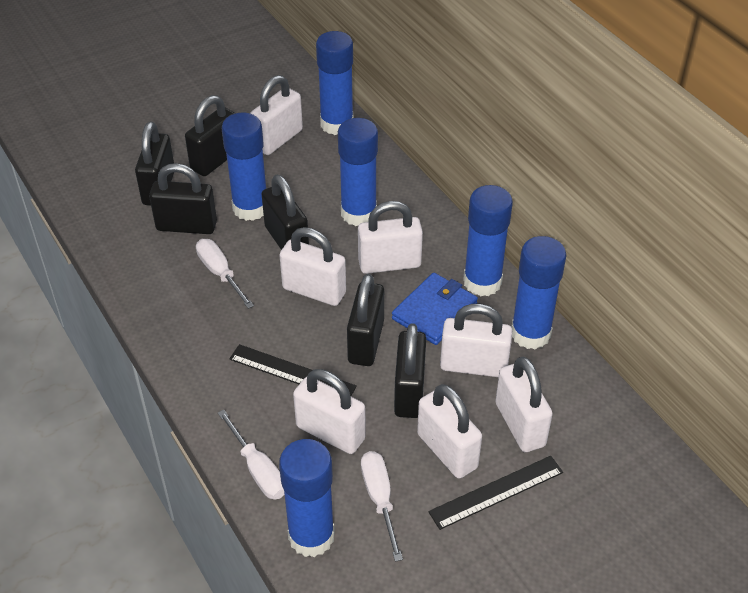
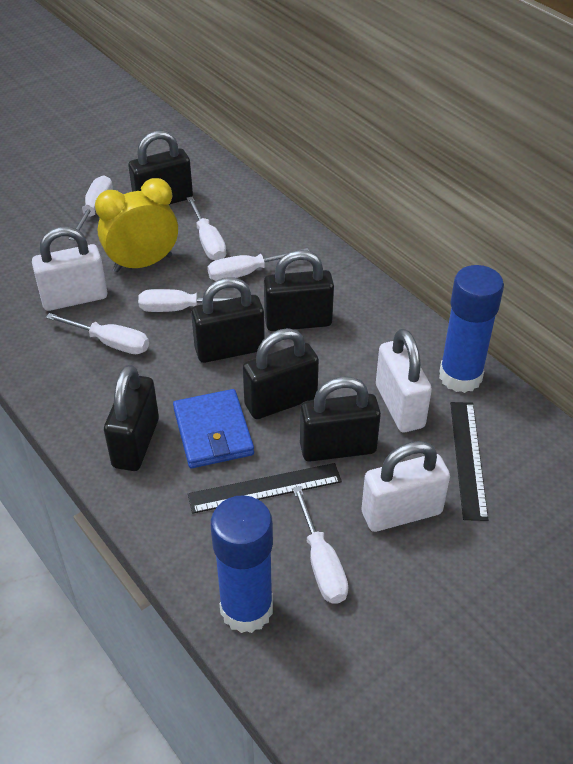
blue glue stick: [222,113,266,221] [279,439,335,557] [316,31,354,135] [338,118,378,226] [463,185,513,296] [511,236,566,349] = 6 -> [210,495,273,633] [439,265,504,393] = 2
white padlock: [250,75,303,155] [279,227,346,306] [293,369,366,454] [358,201,423,274] [417,384,482,479] [440,304,512,377] [495,357,553,452] = 7 -> [32,227,108,311] [362,441,450,532] [376,329,432,432] = 3
white screwdriver: [196,239,254,309] [218,410,285,500] [361,451,403,562] = 3 -> [46,313,149,354] [69,176,113,240] [138,289,233,312] [187,196,226,260] [207,248,309,281] [292,486,349,604] = 6
yellow clock: none = 0 -> [95,178,178,272] = 1

